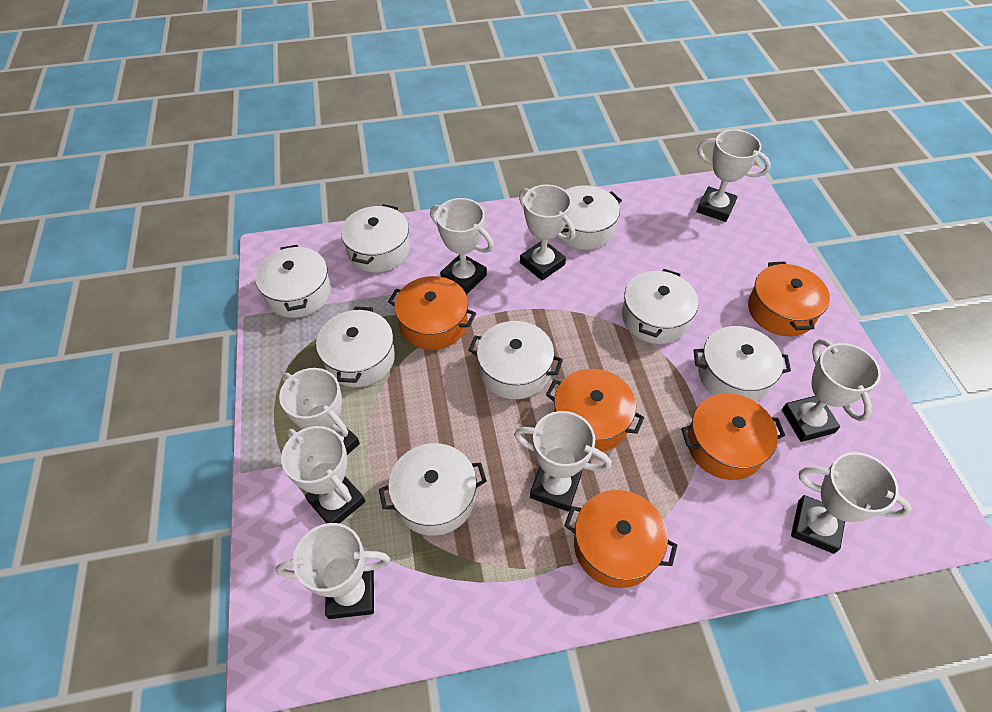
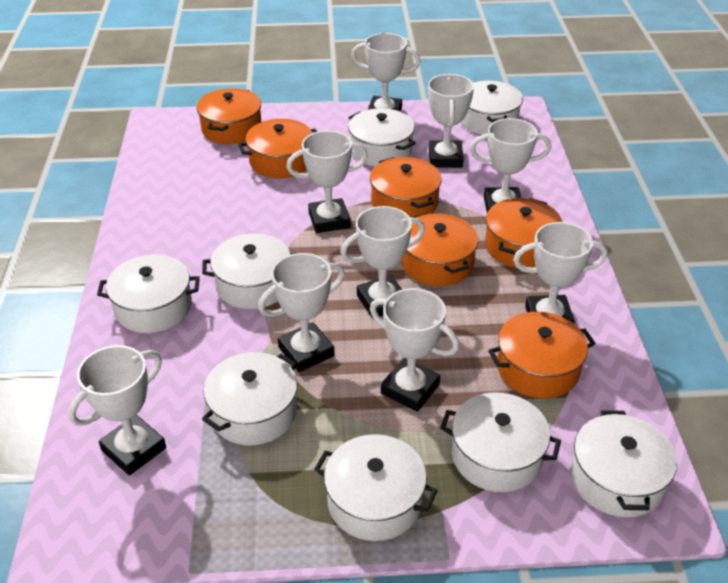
orange pot: [388,276,476,350] [546,369,644,452] [564,490,677,588] [681,393,785,480] [748,261,830,336] = 5 -> [197,88,261,144] [238,119,317,179] [370,157,442,217] [401,213,478,286] [485,198,562,268] [488,312,596,399] = 6

